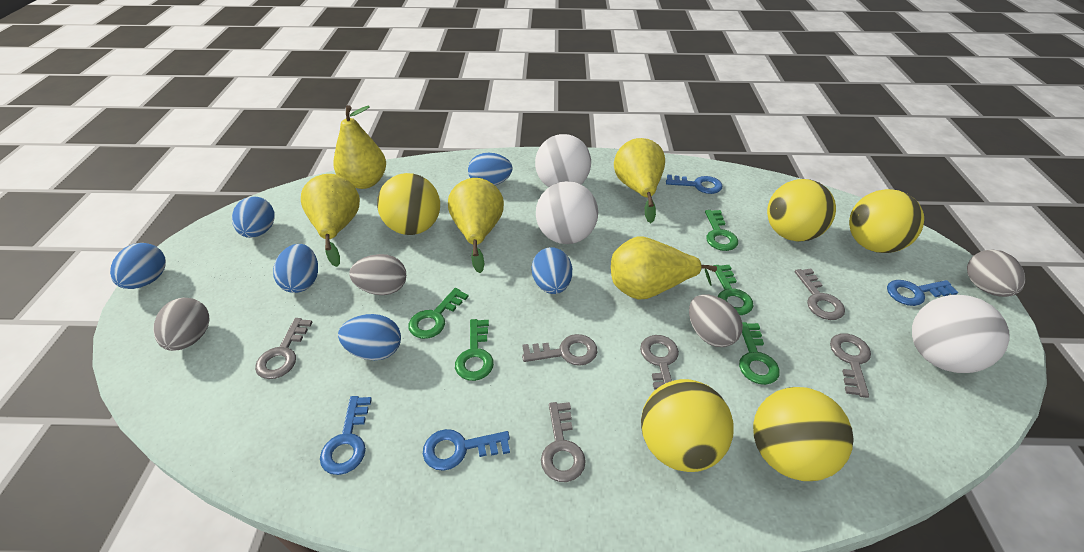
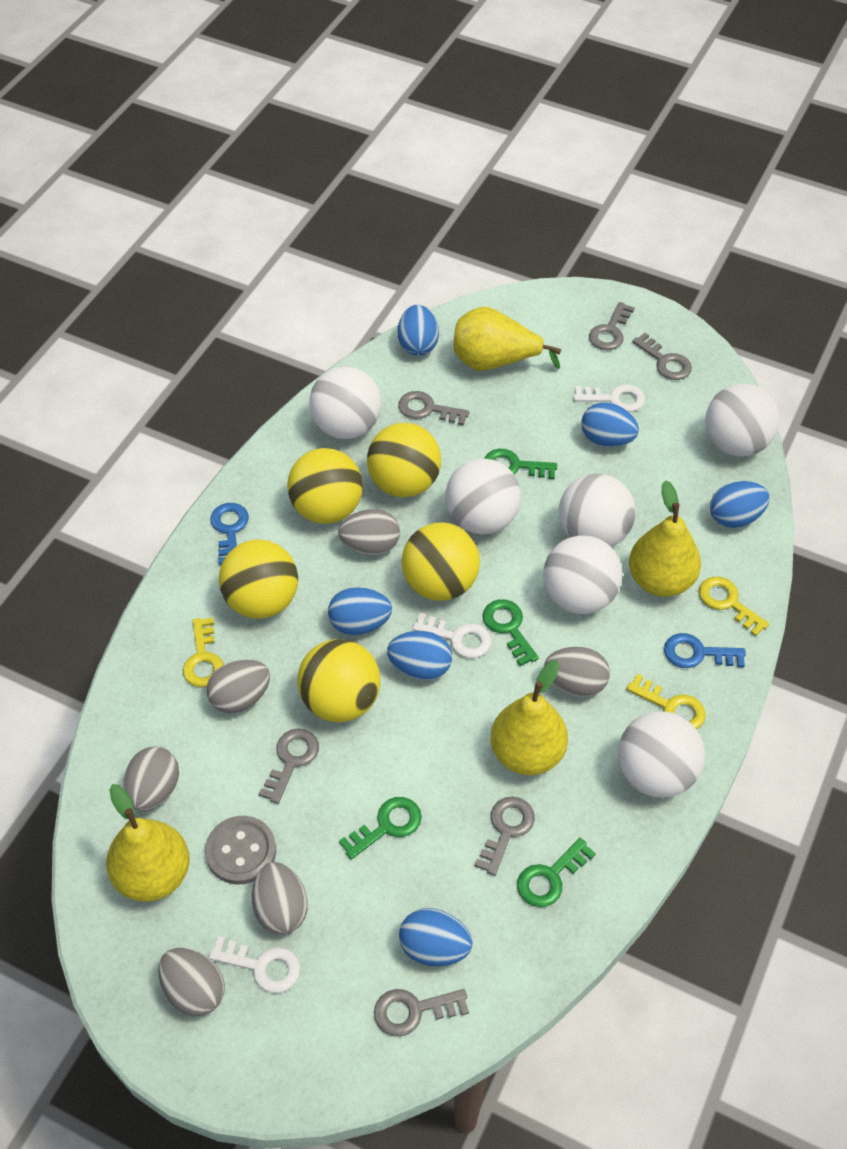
blue key: [320,396,372,475] [423,429,510,471] [666,175,722,194] [887,280,958,306] = 4 -> [210,503,249,565] [664,633,746,668] = 2
green key: [408,288,469,339] [455,319,494,381] [705,210,738,251] [713,265,753,315] [739,322,780,385] = 5 -> [339,797,422,859] [483,599,539,666] [484,449,557,479] [517,838,596,907] = 4
grey button: none = 0 -> [205,816,276,885] = 1
grey egg: [153,298,210,351] [349,254,406,295] [689,294,743,347] [967,250,1025,297] = 4 -> [123,746,179,811] [158,948,225,1016] [206,659,270,713] [252,862,308,935] [338,509,400,555] [544,647,610,697] = 6
white ball: [535,134,591,187] [536,181,598,244] [912,295,1010,373] = 3 -> [309,366,381,439] [445,458,521,534] [543,535,622,614] [559,474,636,547] [618,711,705,798] [705,384,780,457] = 6
white key: none = 0 -> [209,936,300,993] [412,613,491,658] [574,385,645,412] = 3
yellow key: none = 0 -> [183,618,224,687] [626,674,706,729] [699,577,770,636] = 3
yellow pear: [301,174,360,267] [333,105,386,189] [448,178,504,273] [611,237,717,300] [614,138,665,223] = 5 -> [106,784,190,902] [453,307,561,371] [490,660,568,775] [629,480,701,597] = 4

